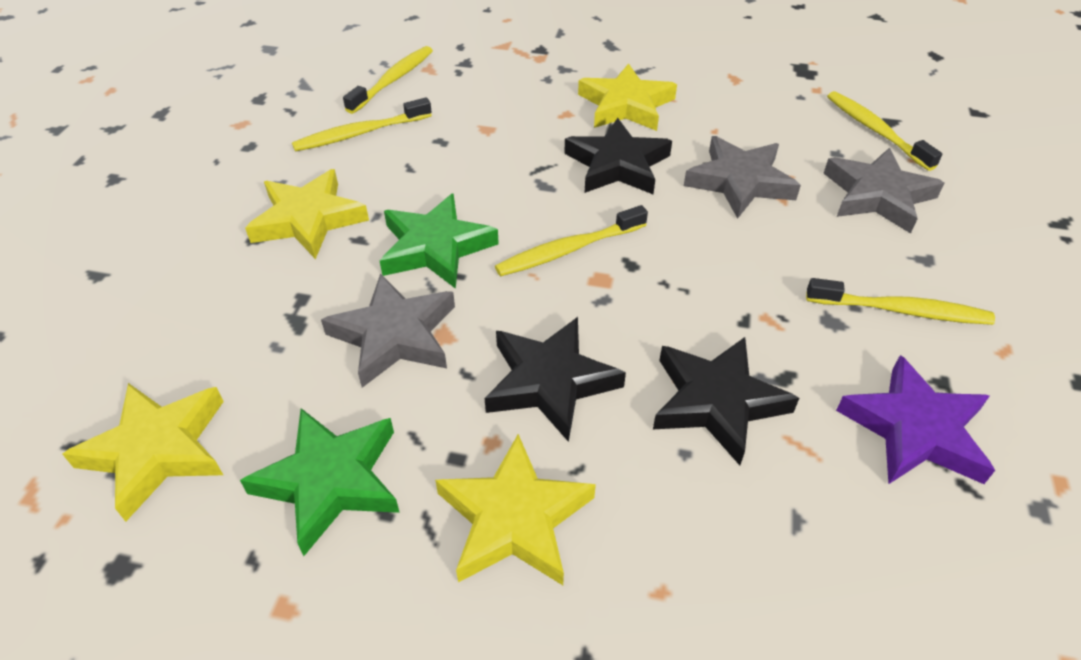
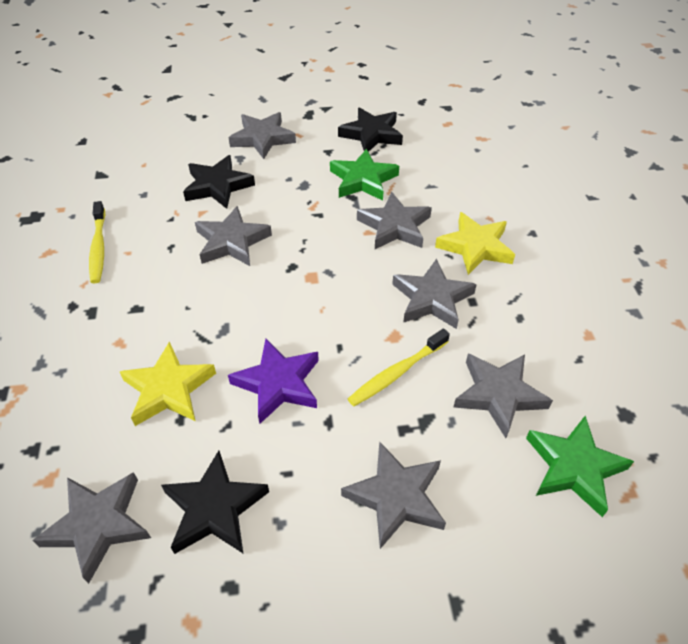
grey star: [321,273,455,388] [684,136,801,219] [823,148,944,234] = 3 -> [32,472,151,584] [195,206,272,266] [229,112,296,159] [341,441,446,549] [357,192,432,249] [392,259,477,329] [454,353,553,438] = 7
yellow star: [63,383,224,522] [245,169,369,259] [435,434,596,585] [578,63,677,131] = 4 -> [120,341,216,426] [435,212,515,275] = 2
yellow toothbrush: [292,97,432,152] [343,46,433,114] [495,205,648,276] [806,278,995,325] [827,91,942,171] = 5 -> [89,201,105,283] [348,329,450,406] = 2

